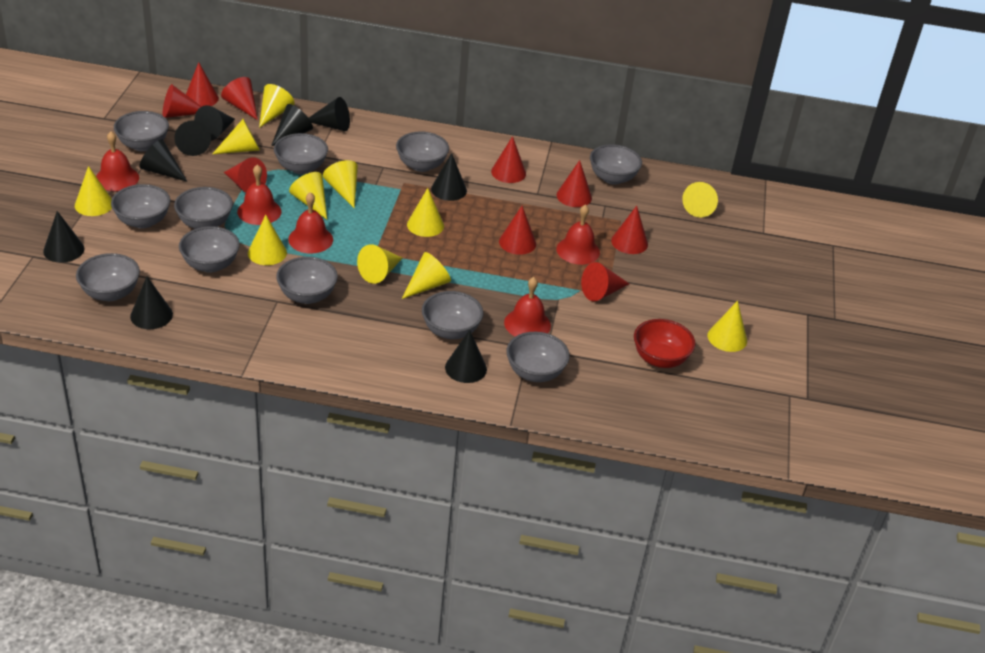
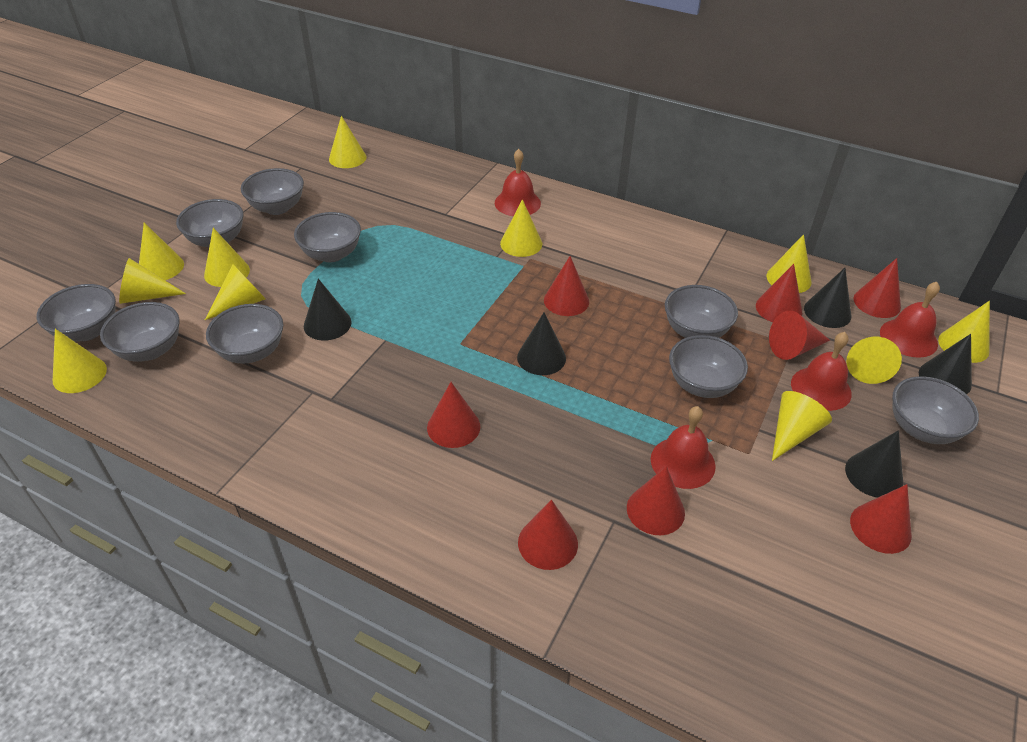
black cone: [43,211,84,263] [130,276,173,329] [139,139,188,182] [174,120,211,156] [194,105,235,141] [271,104,313,146] [309,97,350,131] [431,153,467,201] [445,330,487,383] = 9 -> [304,279,352,341] [517,313,566,375] [804,268,851,328] [845,430,903,498] [919,334,972,394] = 5
grey bowl: [76,253,140,301] [111,184,170,229] [114,111,169,152] [174,187,233,229] [179,226,240,273] [274,133,328,174] [276,257,338,304] [396,132,449,172] [422,291,483,339] [506,332,570,382] [590,144,642,185] = 11 -> [37,284,116,342] [100,302,180,362] [176,199,243,248] [206,304,283,363] [241,168,304,215] [294,212,361,262] [665,285,738,338] [669,335,748,398] [892,376,979,444] = 9
red bell: [96,131,139,191] [237,164,282,225] [288,192,333,253] [504,277,551,337] [556,204,600,265] = 5 -> [495,149,541,216] [651,406,716,489] [791,332,852,411] [880,282,940,358] = 4
red bowl: [634,319,695,368] = 1 -> none = 0
red cone: [163,84,202,118] [186,62,219,106] [221,77,258,120] [224,157,267,193] [491,136,526,183] [499,206,536,255] [557,160,592,207] [581,262,629,301] [611,206,648,254] = 9 -> [427,382,480,448] [518,500,578,570] [544,256,589,316] [627,466,685,535] [756,264,802,322] [769,311,830,360] [850,484,912,554] [854,258,901,318] = 8

